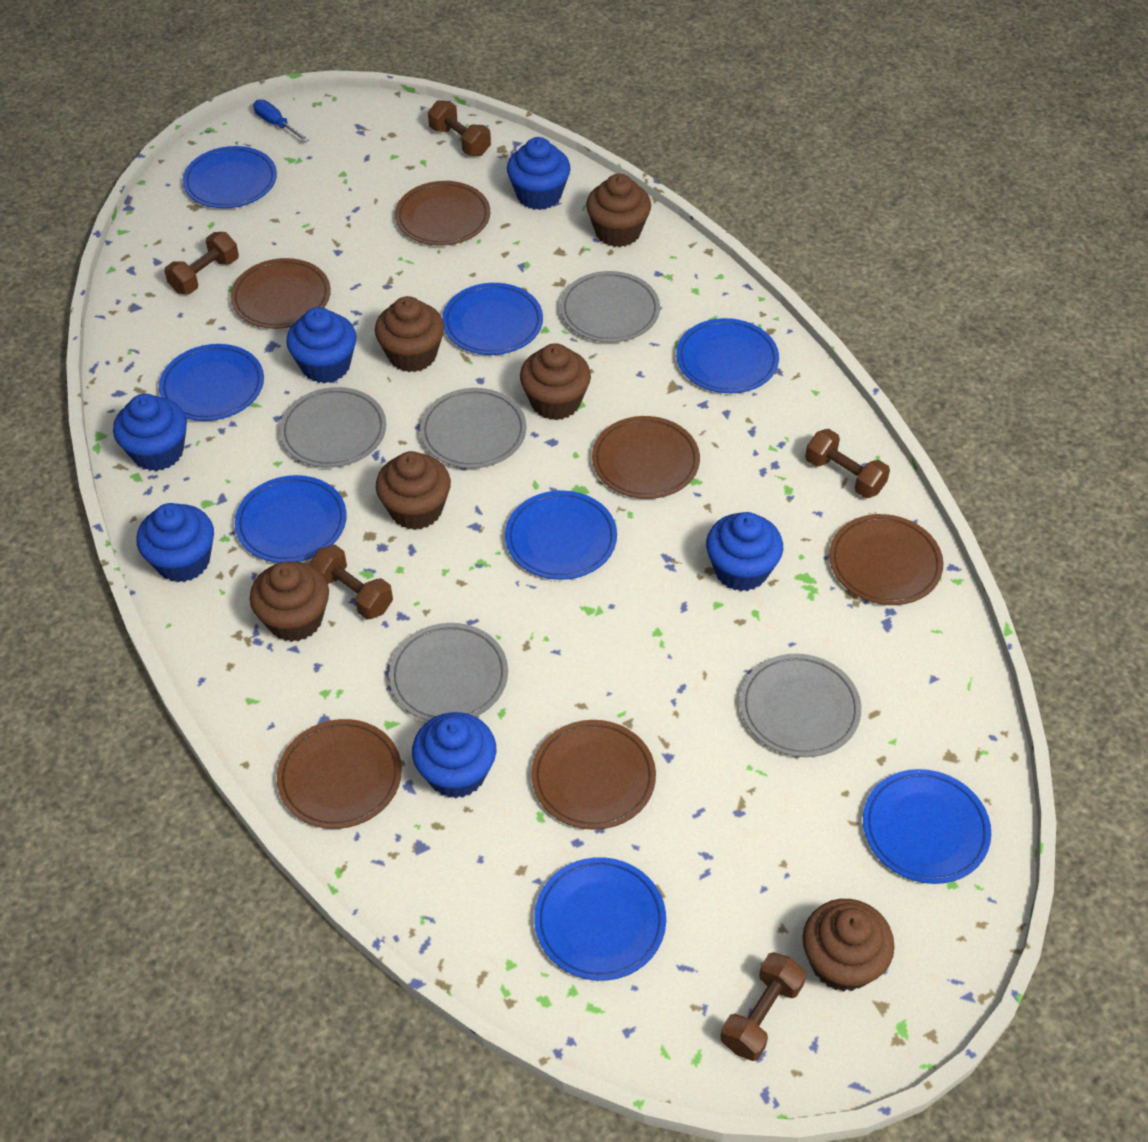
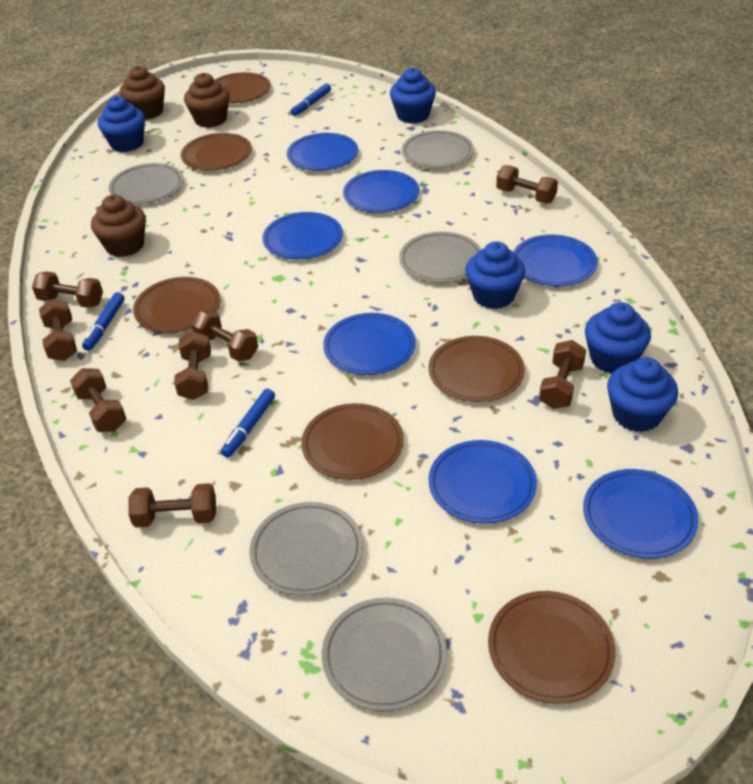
blue cupcake: [113,394,187,471] [137,503,214,582] [286,307,356,383] [412,712,496,798] [507,137,571,210] [706,512,783,591] = 6 -> [98,96,145,152] [390,68,436,124] [465,241,525,309] [585,302,651,374] [607,357,678,432] = 5
blue marker: none = 0 -> [82,292,125,351] [221,389,275,458] [291,83,331,116] = 3
blue plate: [159,344,264,421] [183,146,277,208] [235,475,347,563] [442,283,543,355] [505,490,617,580] [534,857,666,981] [676,318,779,393] [863,769,991,884] = 8 -> [262,212,343,260] [287,133,358,171] [323,313,416,375] [343,170,419,213] [429,440,537,524] [513,235,598,286] [583,469,698,559] = 7
blue screwdriver: [253,100,309,142] = 1 -> none = 0
brown cupcake: [250,561,329,642] [375,296,444,372] [376,451,451,530] [520,343,591,420] [586,174,651,247] [802,899,895,992] = 6 -> [91,195,146,257] [120,66,165,120] [184,73,230,128] = 3
brown dumbbell: [164,232,239,294] [309,545,393,620] [428,100,491,156] [720,952,806,1061] [805,429,890,498] = 5 -> [32,271,103,308] [39,299,77,361] [70,368,126,432] [128,483,216,528] [174,331,211,400] [191,310,258,361] [496,165,558,204] [539,340,586,409] = 8

